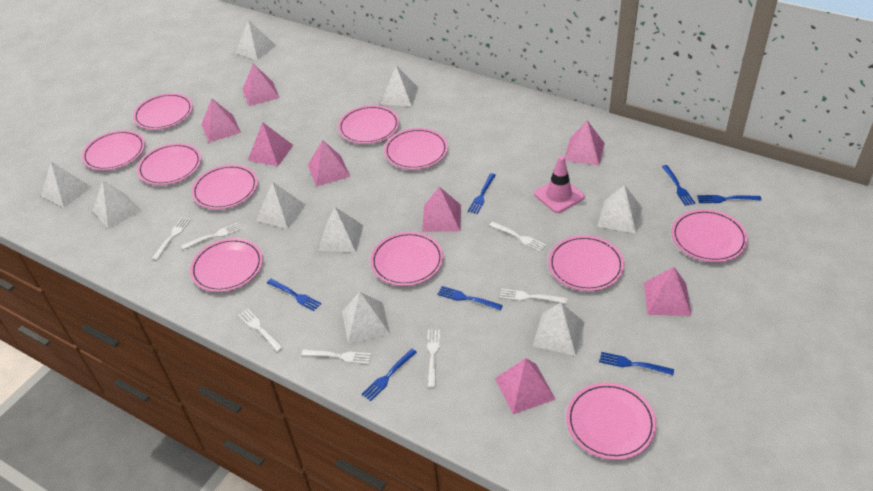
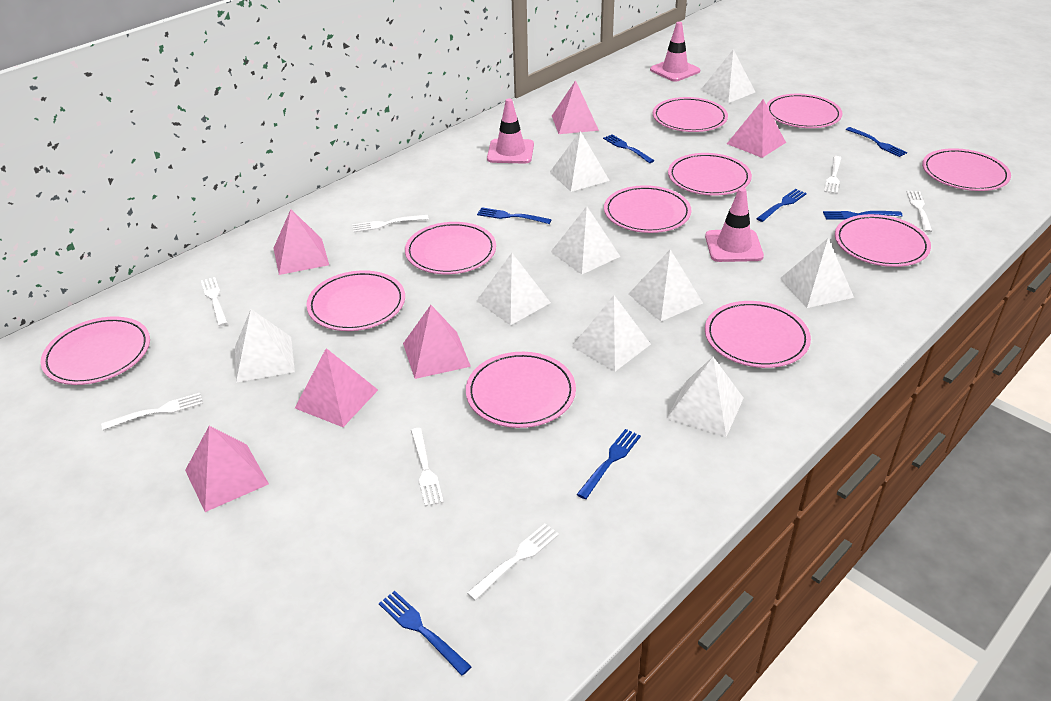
pink pyramid: [201,99,241,142] [243,64,280,106] [248,122,293,166] [308,140,350,186] [422,187,461,232] [495,358,556,414] [564,120,605,166] [644,267,692,316] = 8 -> [185,426,269,512] [273,209,329,275] [295,348,378,427] [403,305,471,379] [552,80,599,134] [727,99,786,158] = 6
pink traffic cone: [534,156,585,213] = 1 -> [487,98,534,164] [650,22,700,82] [705,188,764,262] = 3

